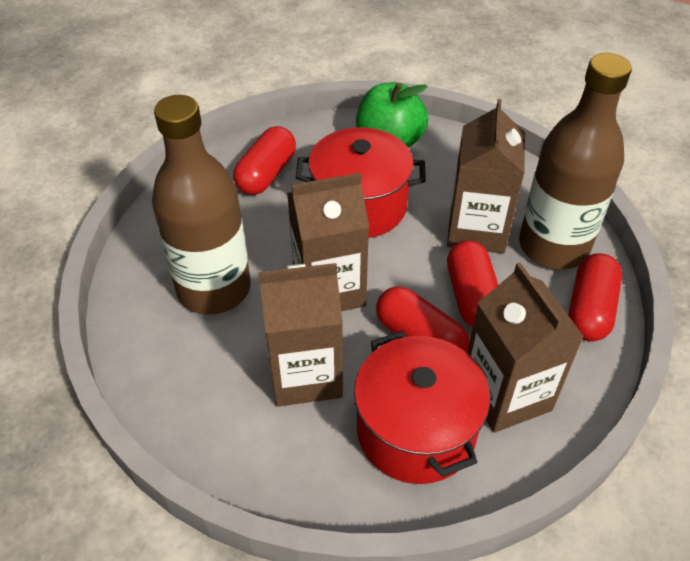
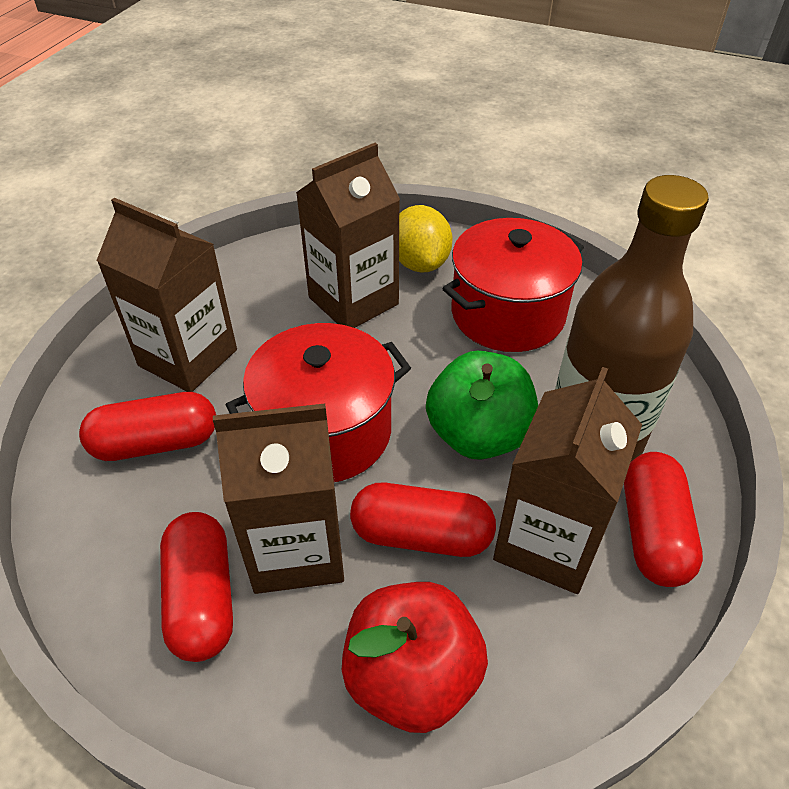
brown bottle: [152,95,251,315] [519,53,632,269] = 2 -> [555,175,709,461] = 1
red apple: none = 0 -> [342,582,488,733] = 1
yellow lemon: none = 0 -> [399,205,453,272] = 1

